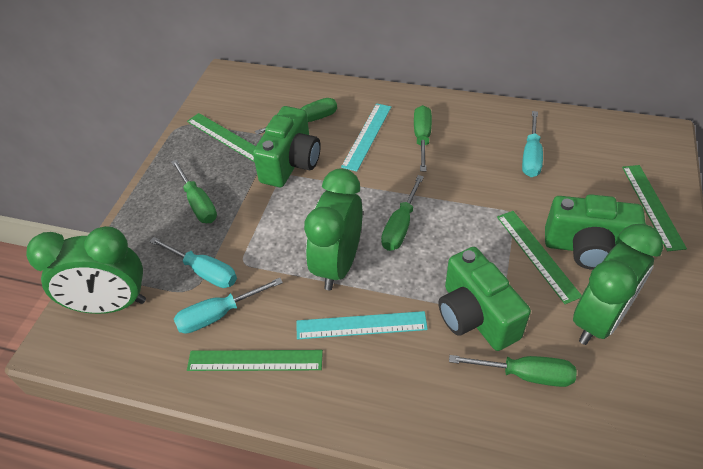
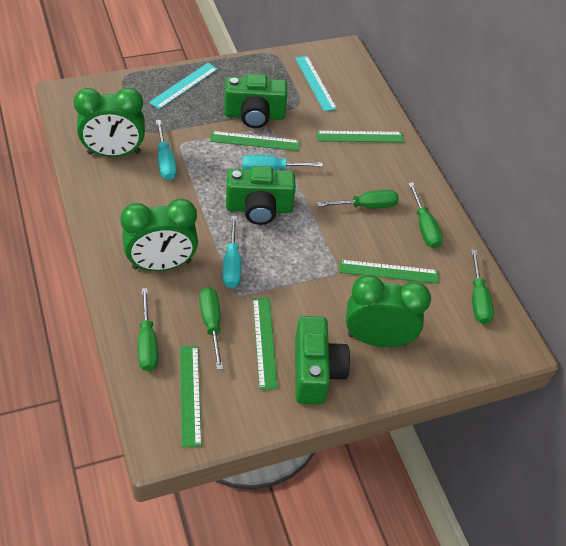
green ruler: [187,113,256,162] [187,350,323,371] [497,211,582,304] [622,165,687,251] = 4 -> [180,346,202,447] [210,131,300,151] [253,298,278,390] [316,131,404,143] [339,259,439,284] = 5

